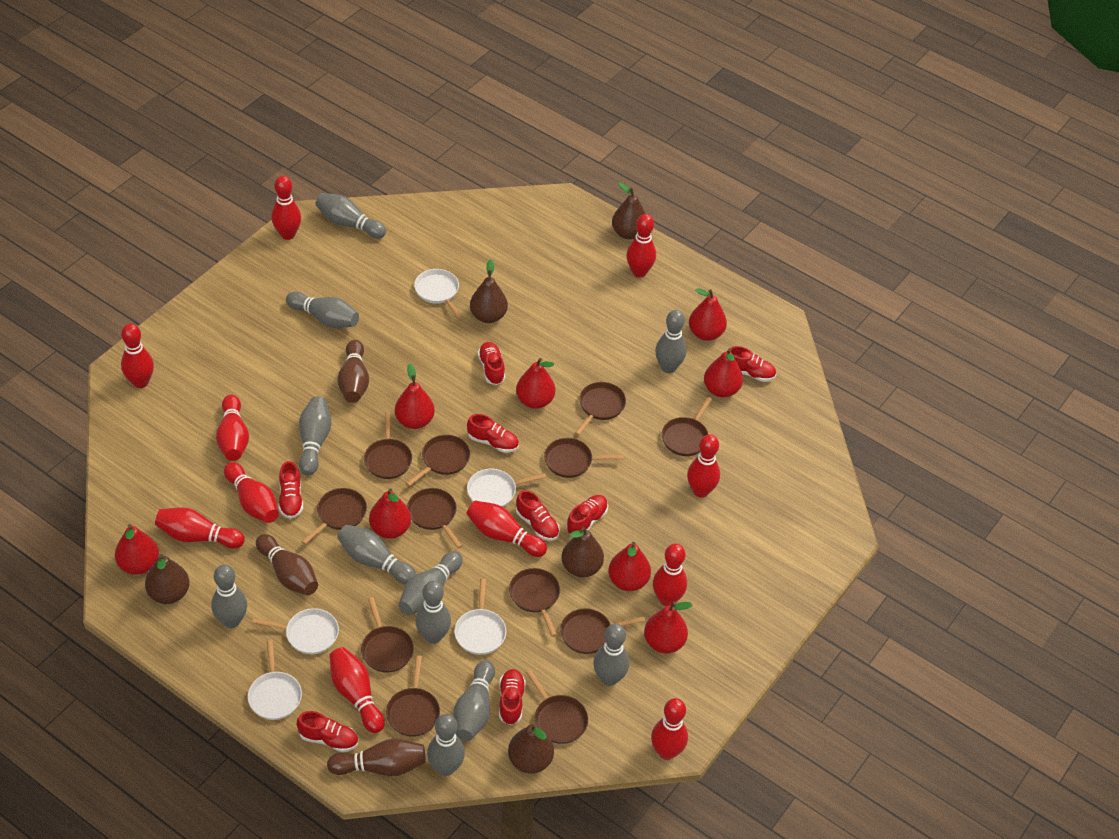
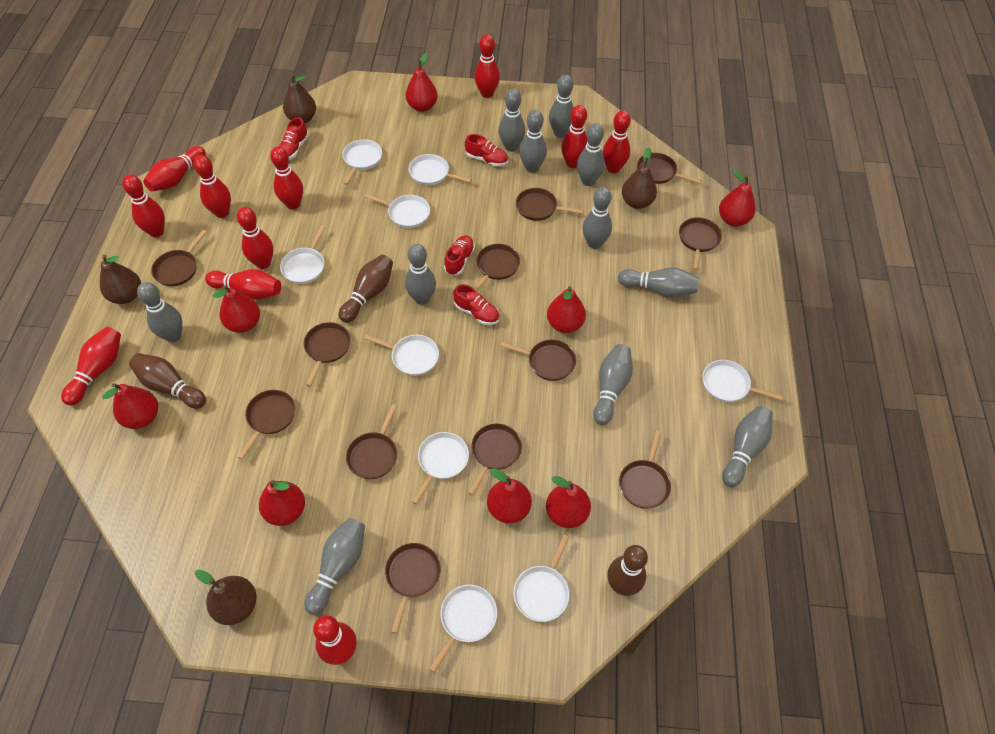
brown pear: [145,554,190,604] [470,259,508,323] [508,724,554,774] [562,527,604,577] [612,182,646,240] = 5 -> [100,255,141,304] [195,569,257,625] [283,74,316,123] [622,147,657,209] = 4
red shoe: [279,461,303,519] [297,711,358,752] [467,414,519,453] [478,342,505,385] [499,669,526,725] [516,490,560,541] [566,495,608,534] [730,346,776,382] = 8 -> [279,117,309,159] [444,235,475,275] [453,284,500,325] [465,134,508,167] = 4
white pan: [248,640,302,720] [252,608,339,654] [414,269,463,319] [454,579,506,655] [467,469,547,507] = 5 -> [280,226,325,284] [342,139,382,185] [364,194,430,228] [364,334,439,376] [409,154,472,185] [412,432,469,505] [429,585,497,673] [513,535,569,622] [703,360,783,402] = 9

